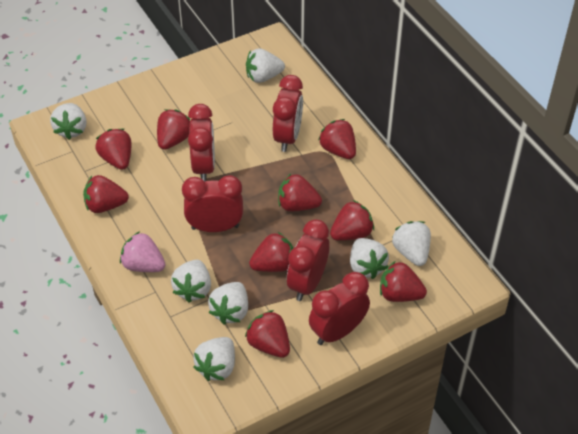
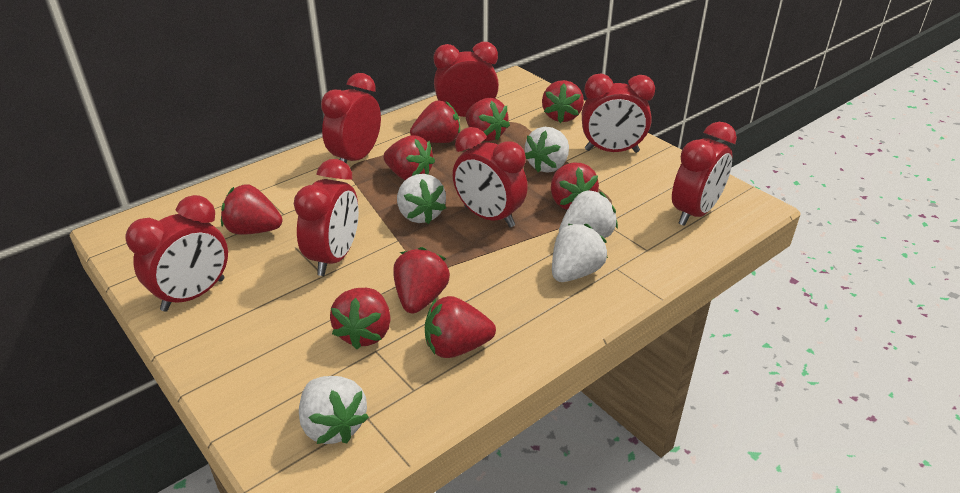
pink strawberry: [120,232,165,272] = 1 -> none = 0
red clock: [182,175,243,232] [188,104,215,181] [273,75,303,152] [287,219,329,301] [309,272,370,345] = 5 -> [125,195,228,312] [294,159,359,276] [321,73,381,163] [434,42,499,117] [453,127,528,228] [582,74,655,153] [672,122,737,226] = 7
white strawberry: [50,103,87,140] [171,260,211,303] [193,337,235,381] [208,282,248,324] [246,48,285,83] [350,238,389,279] [392,221,431,266] = 7 -> [299,376,369,444] [397,174,446,224] [525,127,569,173] [552,224,608,282] [559,190,618,238] = 5

